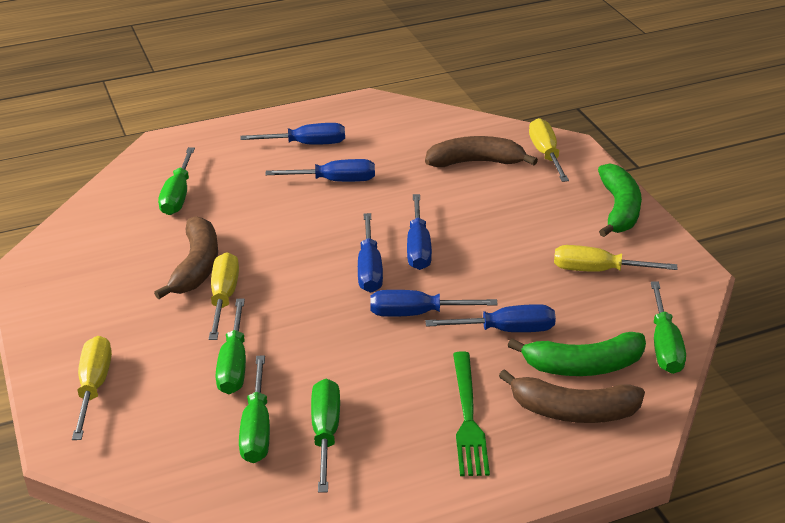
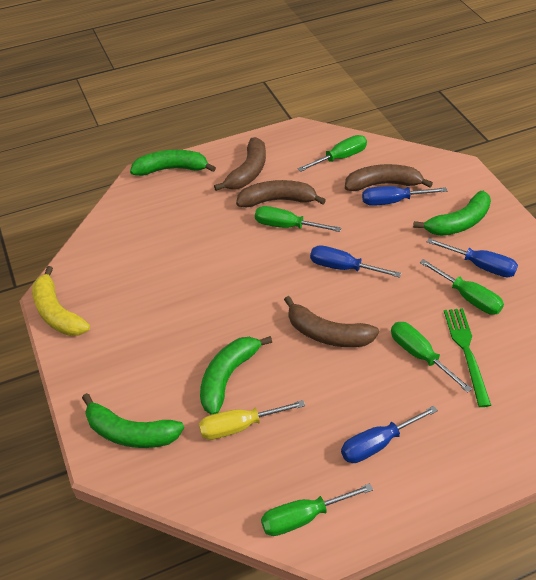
blue screwdriver: [241,123,345,145] [265,159,375,182] [358,213,383,292] [370,290,498,317] [407,194,432,270] [425,304,556,332] = 6 -> [310,245,401,278] [341,406,438,463] [362,186,447,206] [427,238,518,277] = 4
brown banana: [154,216,218,299] [425,136,538,167] [499,369,645,423] = 3 -> [214,137,266,191] [236,180,326,208] [284,296,379,347] [345,164,433,191] = 4
green banana: [507,332,646,376] [598,163,642,237] = 2 -> [82,393,184,448] [130,150,216,176] [200,336,272,415] [413,191,491,236] = 4
yellow banana: none = 0 -> [32,266,90,336] = 1
yellow screwdriver: [72,336,112,440] [209,252,239,340] [529,118,569,182] [554,245,677,272] = 4 -> [199,400,305,440] = 1

